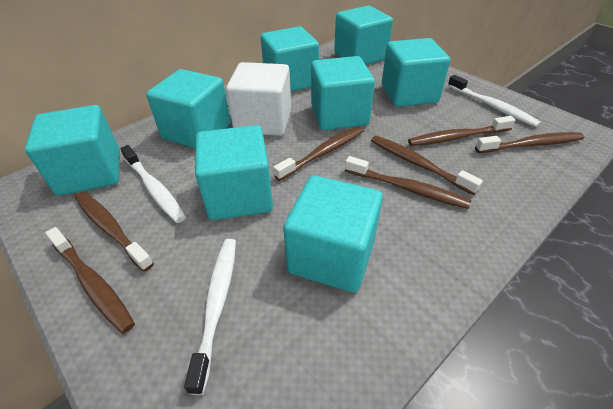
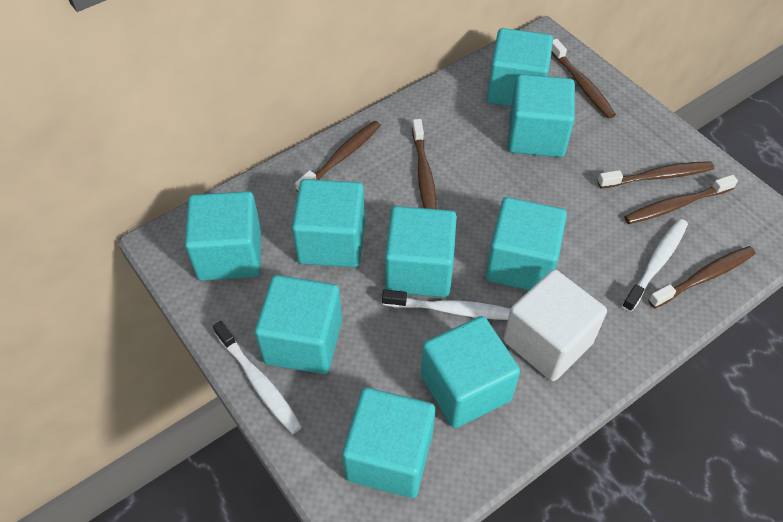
brown toothbrush: [45,227,135,334] [75,192,154,272] [273,126,364,181] [345,156,471,209] [371,136,483,195] [408,116,515,146] [475,132,584,153] = 7 -> [295,121,381,192] [412,119,437,209] [551,39,616,119] [598,161,714,188] [624,175,738,224] [648,246,756,308] = 6
turquoise cube: [25,105,120,196] [146,69,231,148] [195,125,273,220] [260,26,319,92] [283,175,383,293] [311,56,375,130] [334,6,393,65] [382,38,450,107] = 8 -> [185,191,261,281] [255,275,342,374] [292,179,365,267] [342,387,435,498] [385,206,457,297] [421,316,520,428] [486,197,567,290] [487,28,553,106] [508,74,575,157] = 9

